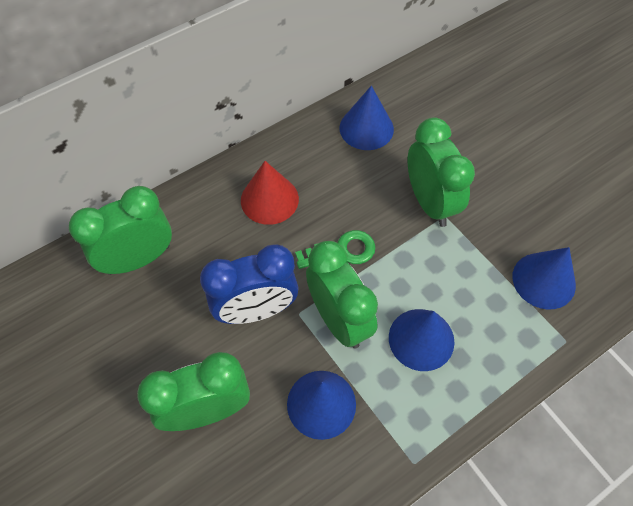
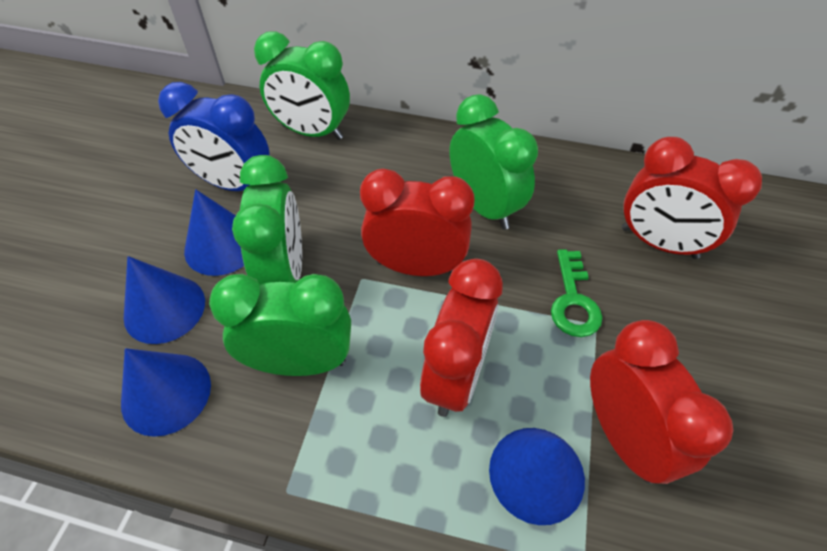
red clock: none = 0 -> [360,168,475,276] [420,258,503,417] [590,320,733,484] [622,137,762,259] = 4
red cone: [241,161,299,225] = 1 -> none = 0

